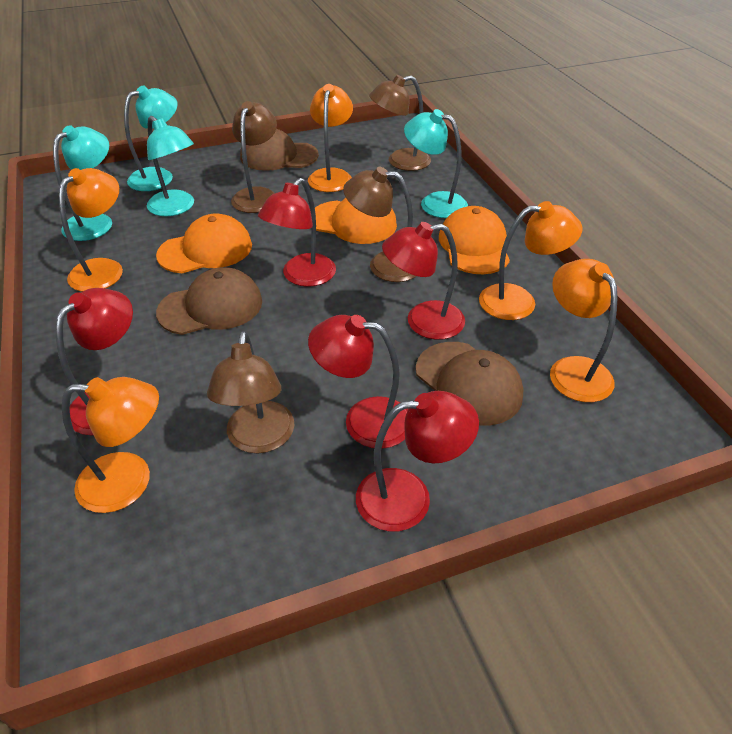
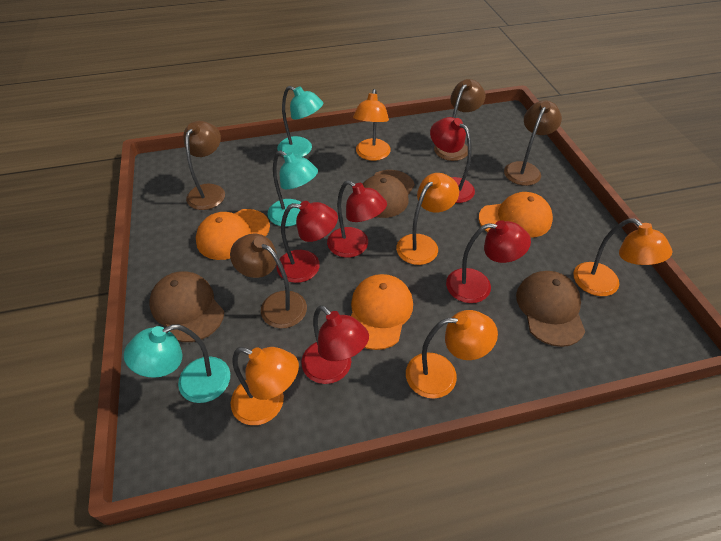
turquoise lamp: [53,125,112,241] [124,85,178,191] [147,116,194,216] [404,109,468,218] = 4 -> [124,324,230,403] [268,150,318,227] [277,86,323,157] = 3

